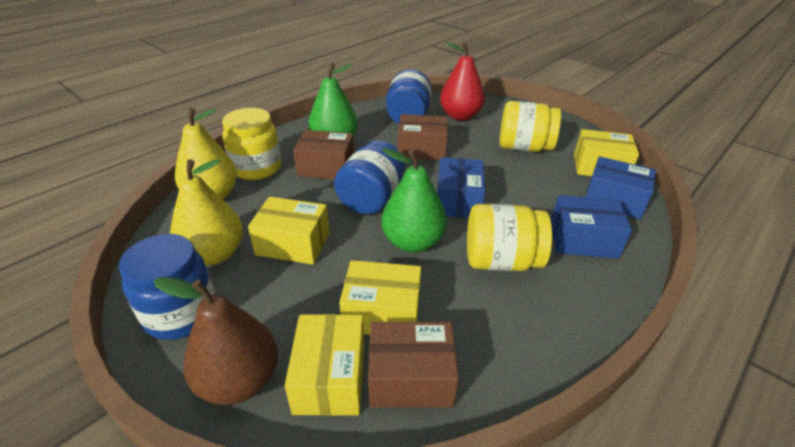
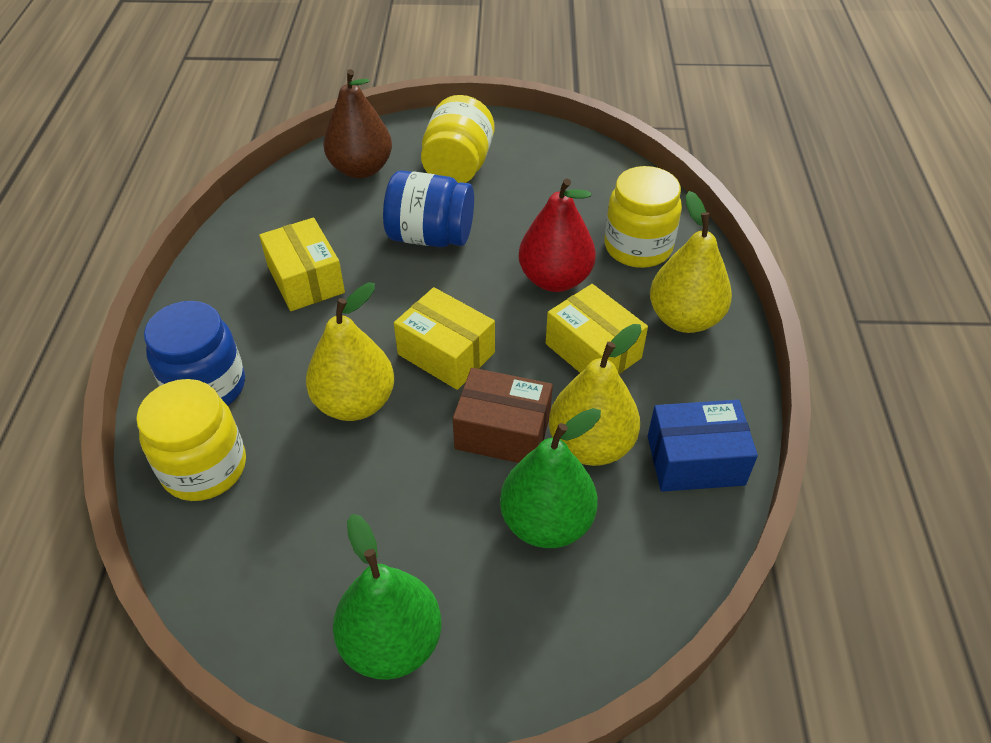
blue box: [437,157,485,218] [551,195,632,259] [586,156,656,220] = 3 -> [648,400,758,492] = 1
blue jar: [119,234,215,340] [334,140,405,215] [386,69,432,124] = 3 -> [144,301,245,406] [383,170,474,247] = 2
brown box: [293,130,354,179] [368,322,459,408] [398,114,448,160] = 3 -> [453,368,553,463] = 1
yellow box: [248,197,329,265] [285,314,364,416] [339,260,421,335] [574,129,639,176] = 4 -> [259,217,345,311] [394,287,495,390] [546,284,648,374] = 3
yellow pear: [170,159,243,266] [175,108,237,199] = 2 -> [306,282,394,421] [549,324,642,466] [650,191,732,333] = 3

